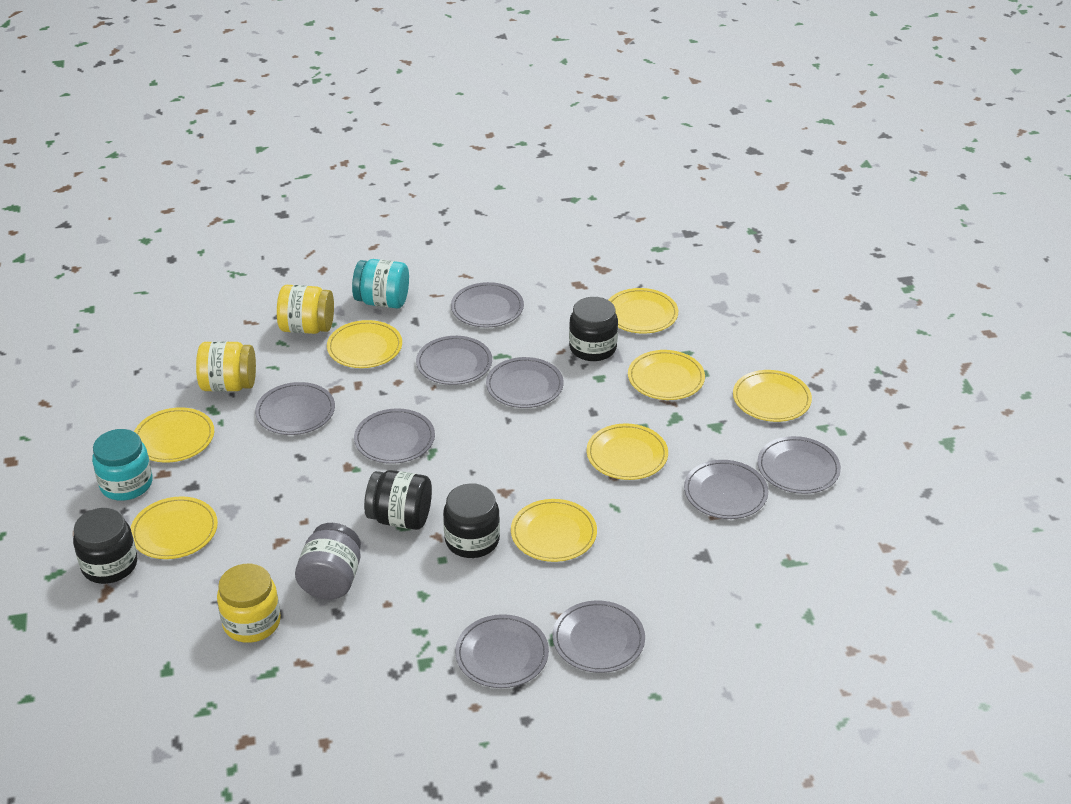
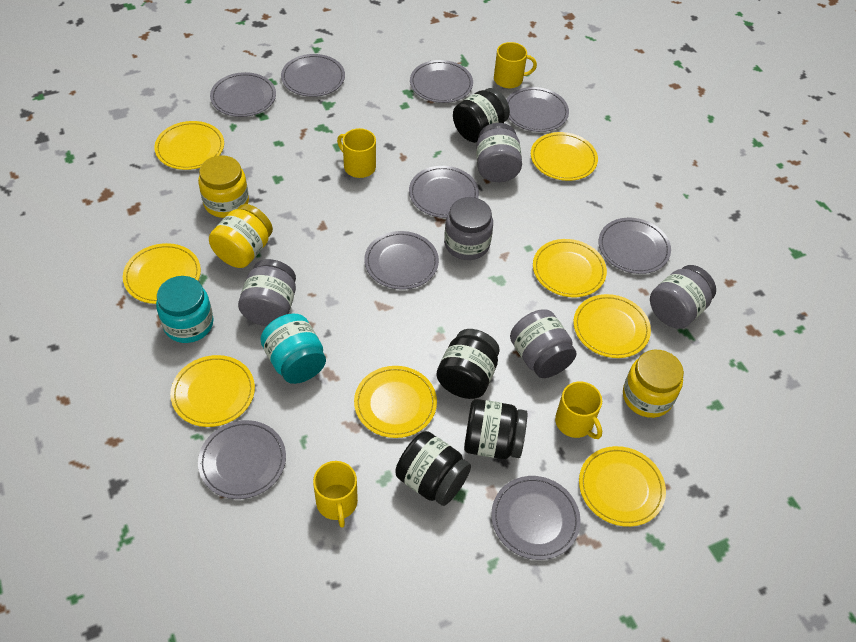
grey jar: [295,523,361,599] = 1 -> [238,259,296,326] [444,197,493,260] [476,123,522,182] [510,309,576,378] [650,265,716,329] = 5
yellow mug: none = 0 -> [313,461,358,528] [337,128,376,178] [494,42,537,88] [555,382,602,439] = 4

